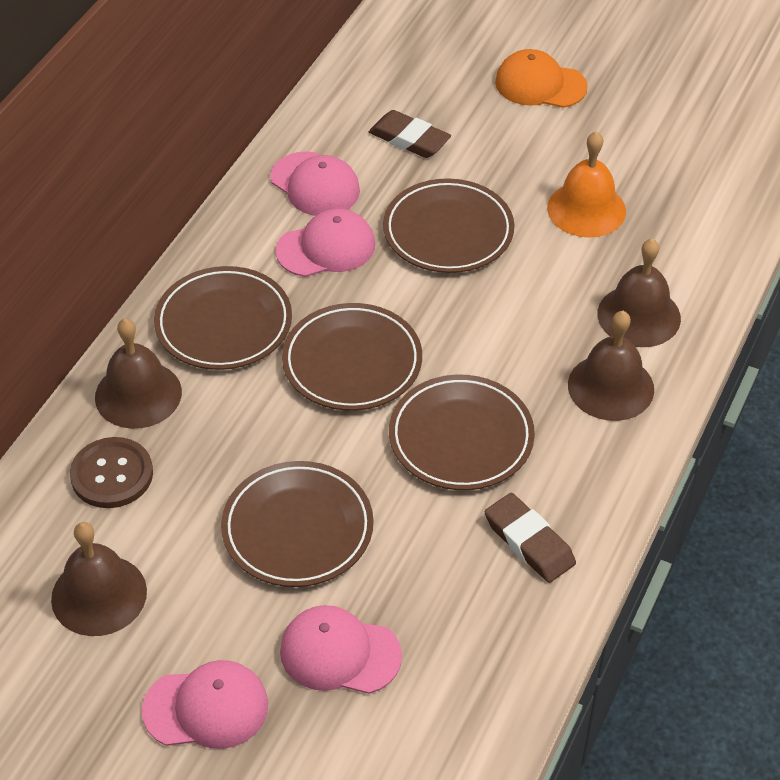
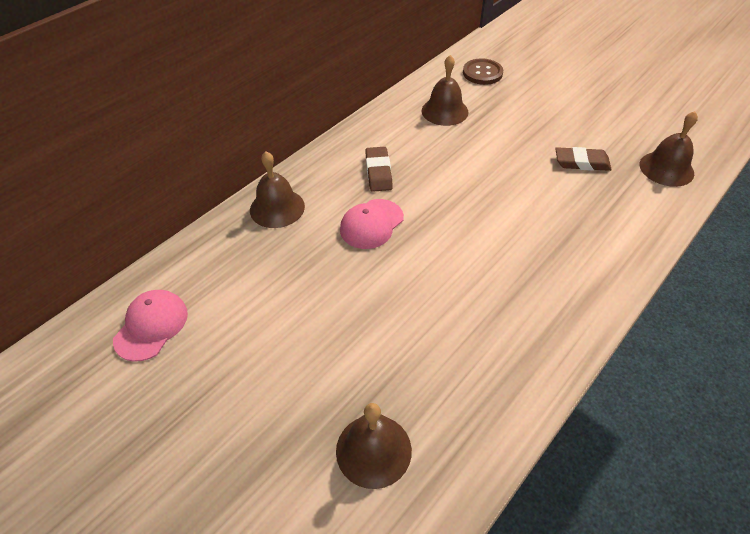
brown plate: [154,266,292,370] [221,461,374,587] [282,303,422,411] [383,178,514,273] [389,375,535,490] = 5 -> none = 0
orange bell: [547,131,626,238] = 1 -> none = 0
orange cap: [495,49,588,108] = 1 -> none = 0
pink cap: [142,660,268,749] [270,151,360,216] [275,208,375,277] [280,605,402,694] = 4 -> [113,290,188,362] [340,199,404,249] = 2

